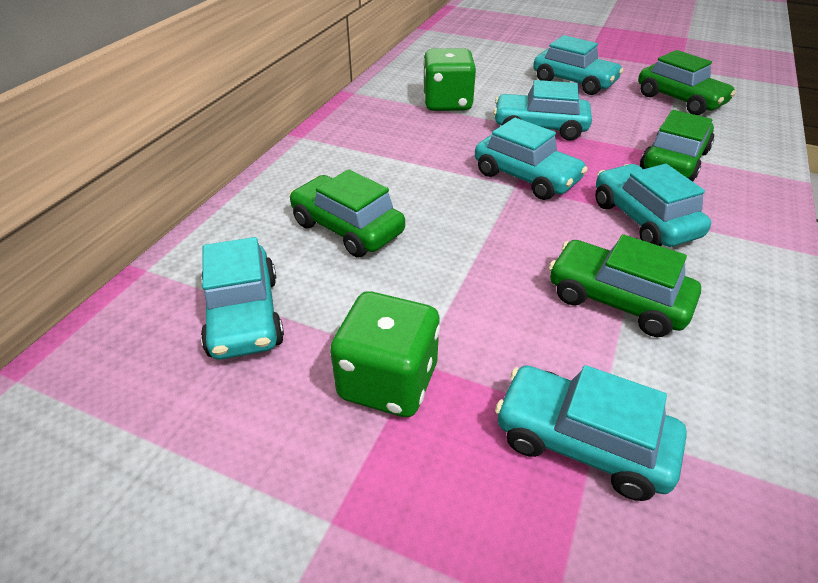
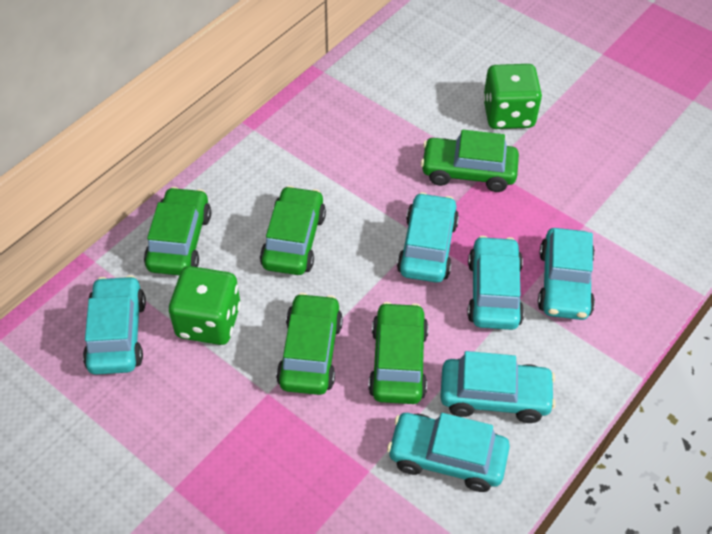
green car: [289,169,405,257] [549,234,701,337] [638,50,736,115] [640,110,714,182] = 4 -> [144,187,211,275] [260,186,326,275] [276,293,343,395] [368,302,429,404] [421,130,519,192] = 5

